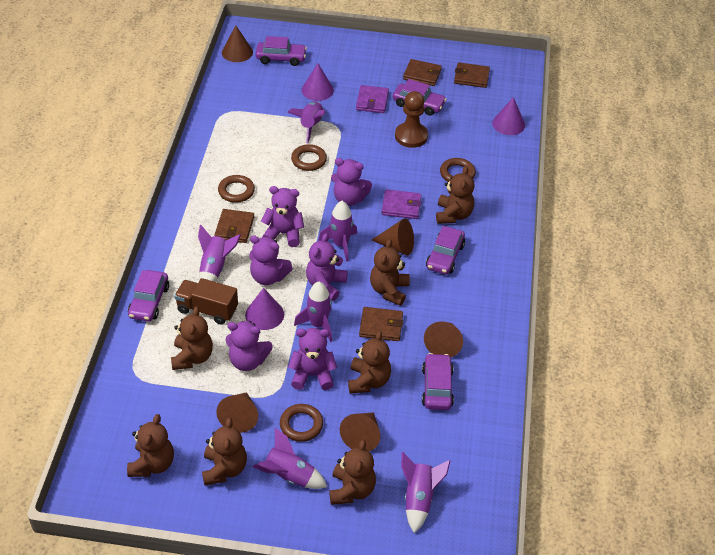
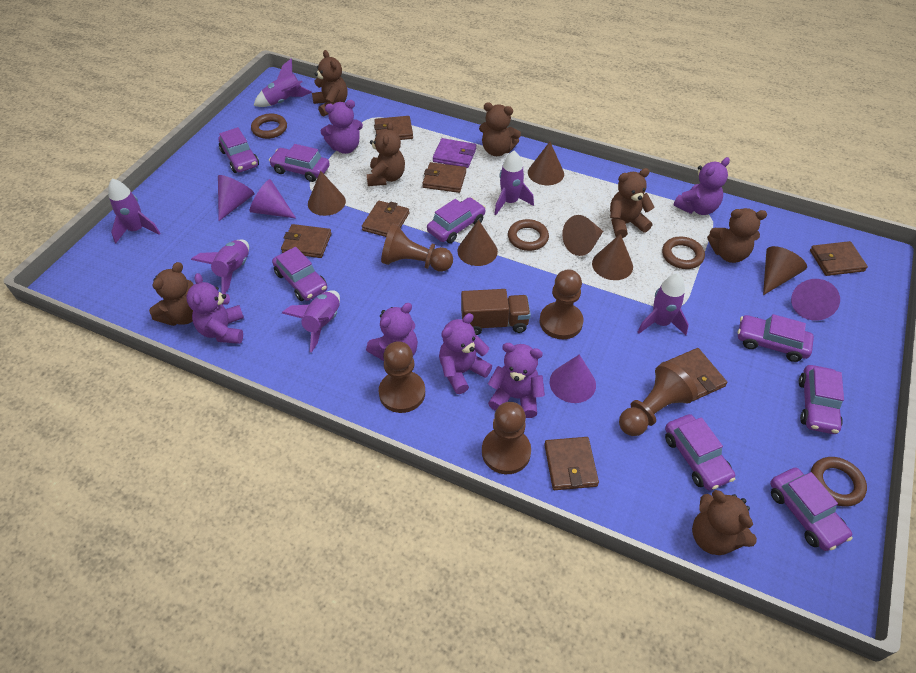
brown cone: [216,392,258,433] [222,25,253,62] [340,412,380,451] [372,219,414,255] [424,321,463,357] = 5 -> [308,171,346,216] [457,220,498,266] [528,142,564,185] [562,215,603,256] [592,234,633,280] [763,246,807,295] = 6
brown pawn: [395,91,428,148] = 1 -> [379,341,425,413] [381,224,453,272] [482,402,531,474] [540,269,583,339] [619,362,698,436] = 5
brown wallet: [214,209,254,243] [359,307,403,341] [403,59,442,86] [454,62,490,88] = 4 -> [281,224,331,258] [362,201,409,237] [374,116,413,140] [422,162,466,193] [544,437,599,490] [666,348,727,401] [810,241,868,276] = 7
purple car: [128,270,169,321] [256,36,307,66] [393,79,446,116] [422,353,454,410] [426,226,465,275] = 5 -> [218,127,259,173] [269,144,330,182] [272,247,327,301] [427,197,486,243] [665,414,735,490] [738,314,814,362] [770,468,853,551] [799,365,844,434] = 8
purple cone: [245,288,284,330] [302,63,334,101] [492,97,525,135] = 3 -> [218,175,254,221] [250,179,296,218] [550,354,596,403] [791,279,840,321] = 4
purple wallet: [356,85,389,113] [381,189,422,219] = 2 -> [433,138,476,168] = 1

